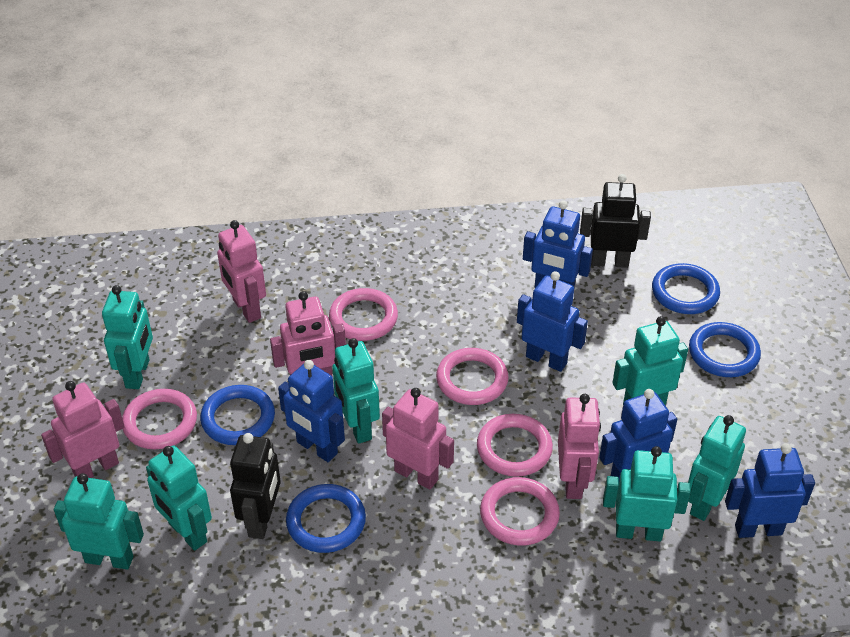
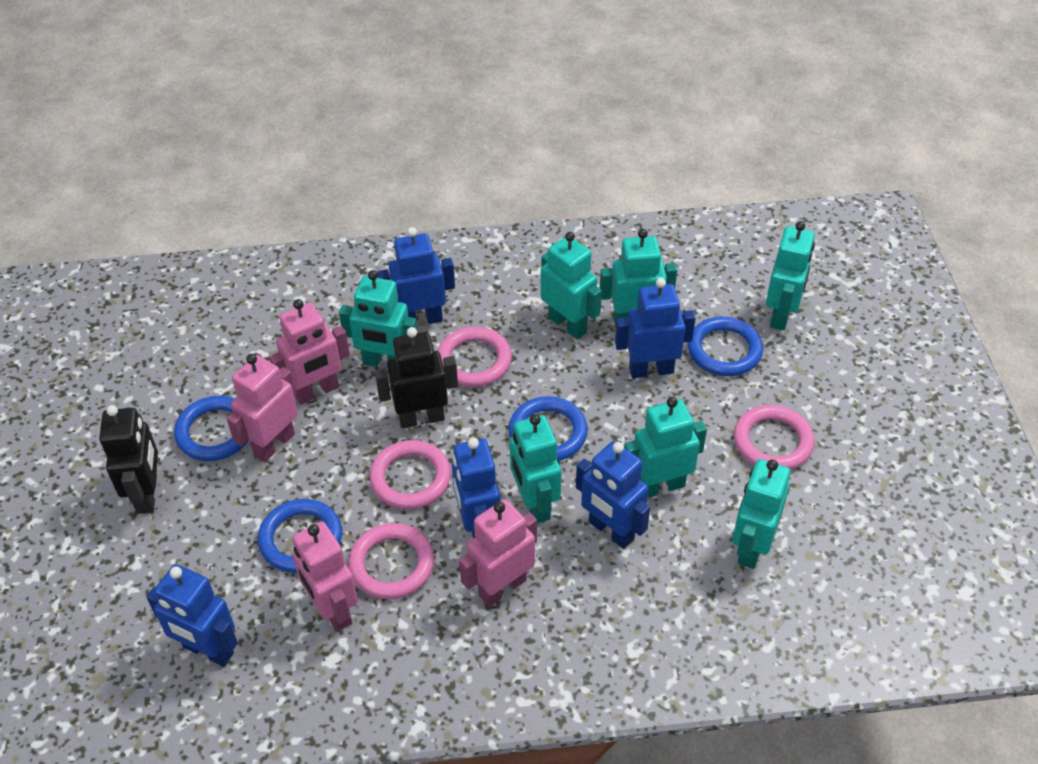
pink ring: [122,389,197,449] [329,288,398,341] [436,348,509,405] [477,414,553,477] [480,477,560,546] = 5 -> [348,523,434,599] [370,440,451,509] [438,327,512,387] [734,405,815,470] = 4
pink robot: [41,381,125,478] [217,220,266,323] [270,291,346,377] [382,388,454,490] [558,394,601,499] = 5 -> [227,354,298,462] [269,299,350,404] [292,521,358,632] [459,499,537,607] = 4

